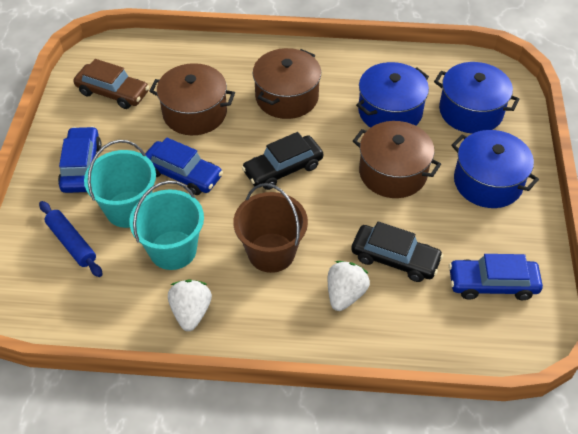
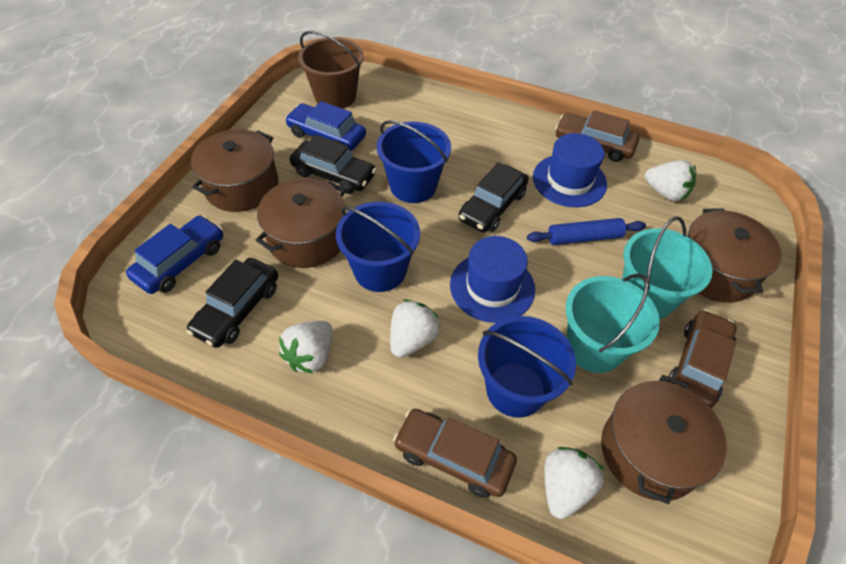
black car: [242,132,323,190] [351,221,443,282] = 2 -> [187,258,278,348] [290,135,376,194] [459,162,529,233] = 3
blue bucket: none = 0 -> [336,202,420,292] [377,120,451,203] [478,316,576,418] = 3
blue car: [58,126,102,193] [145,137,223,195] [449,254,543,300] = 3 -> [126,215,223,294] [285,101,366,151] = 2
blue hat: none = 0 -> [450,236,535,323] [533,133,607,207] = 2
blue pot: [356,62,429,128] [434,62,520,134] [451,130,539,208] = 3 -> none = 0
brown car: [73,59,149,109] = 1 -> [393,409,517,498] [555,110,639,162] [669,310,737,408] = 3
brown pot: [149,63,235,135] [253,48,321,119] [353,121,441,198] = 3 -> [191,129,278,212] [256,178,346,268] [601,375,727,504] [687,208,782,303] = 4
white strawberry: [168,280,212,331] [328,261,370,311] = 2 -> [279,321,333,374] [390,299,440,358] [544,447,604,519] [645,160,696,202] = 4

